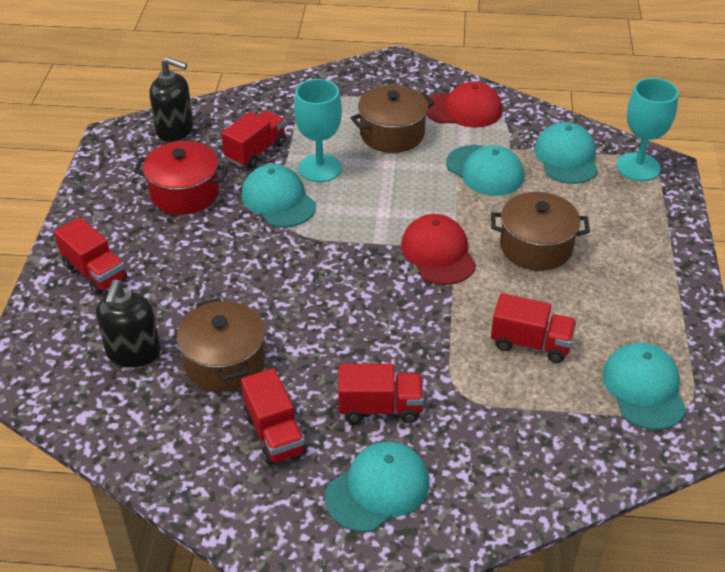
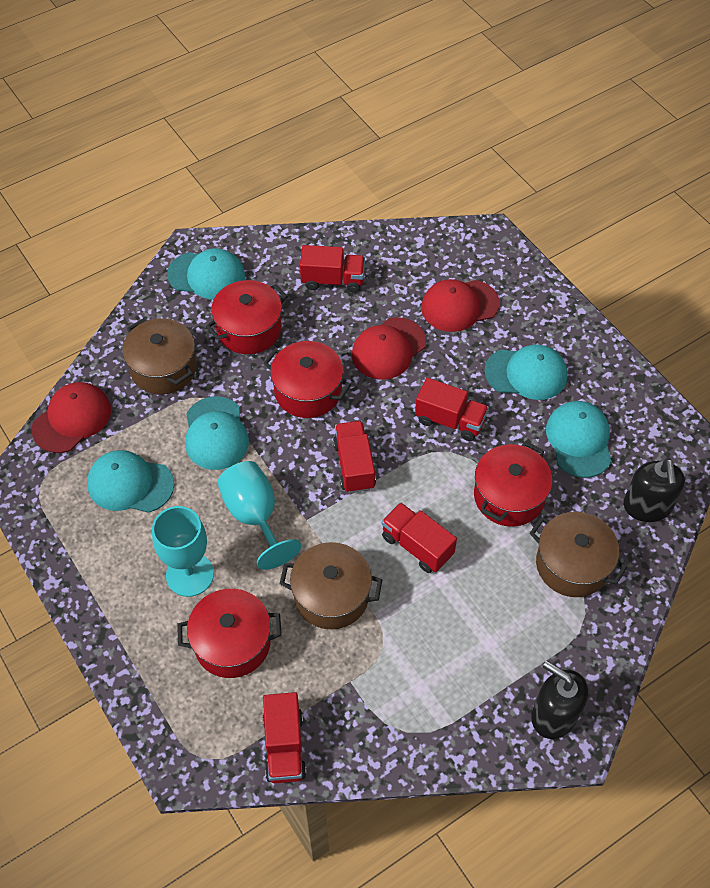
red cap: [401,214,476,285] [426,82,502,128] = 2 -> [31,382,111,453] [352,317,426,380] [421,279,500,332] = 3
red pot: [134,141,229,215] = 1 -> [177,589,282,678] [206,280,288,354] [264,341,351,418] [474,441,552,527] = 4

